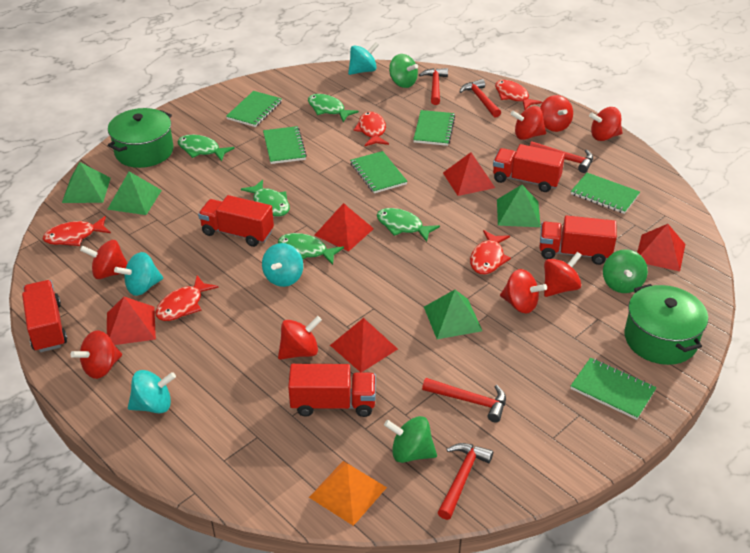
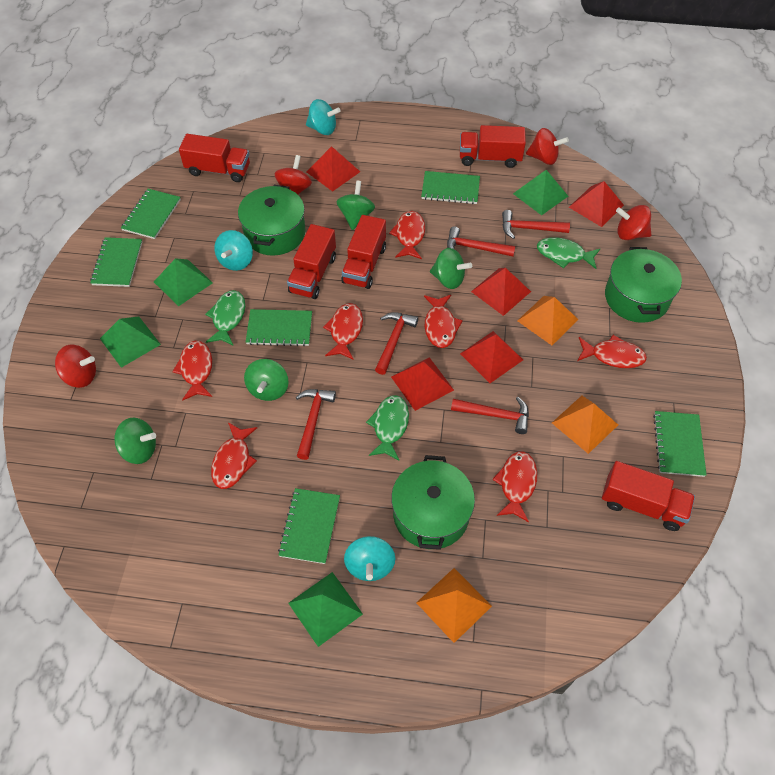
green fish: [177,135,235,162] [241,179,290,217] [278,233,344,265] [308,94,359,122] [377,208,440,242] = 5 -> [205,290,245,346] [366,395,409,460] [537,237,600,269] = 3
green pot: [108,108,173,168] [624,284,708,365] = 2 -> [238,185,306,256] [391,455,475,550] [605,247,682,323] = 3
green spinning top: [384,416,437,463] [389,54,418,88] [603,249,648,293] = 3 -> [114,418,156,464] [244,359,289,401] [336,181,375,230] [430,248,472,289] = 4
orange pyramid: [309,461,387,526] = 1 -> [416,568,492,643] [517,296,579,345] [552,396,618,454] = 3
red fish: [43,216,111,246] [155,275,219,321] [353,112,389,146] [470,230,511,275] [495,80,542,110] = 5 -> [172,341,212,401] [211,422,257,489] [323,303,363,360] [389,211,425,259] [424,295,463,348] [492,451,537,522] [577,335,647,368] = 7
red spinning top: [70,331,122,379] [80,240,128,279] [278,316,322,360] [500,269,547,314] [511,106,546,140] [540,95,573,132] [544,252,582,297] [589,107,622,141] = 8 -> [55,345,96,388] [275,155,312,195] [526,128,569,165] [616,205,651,240] = 4
turquoise spinning top: [114,252,163,296] [128,370,176,413] [262,243,303,287] [348,42,379,75] = 4 -> [214,230,253,271] [306,99,341,135] [344,536,395,581] = 3

